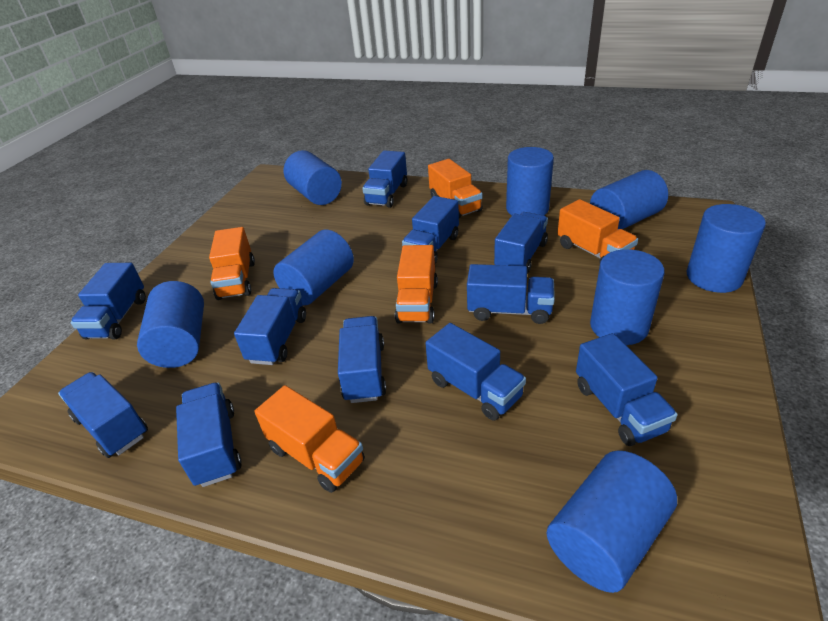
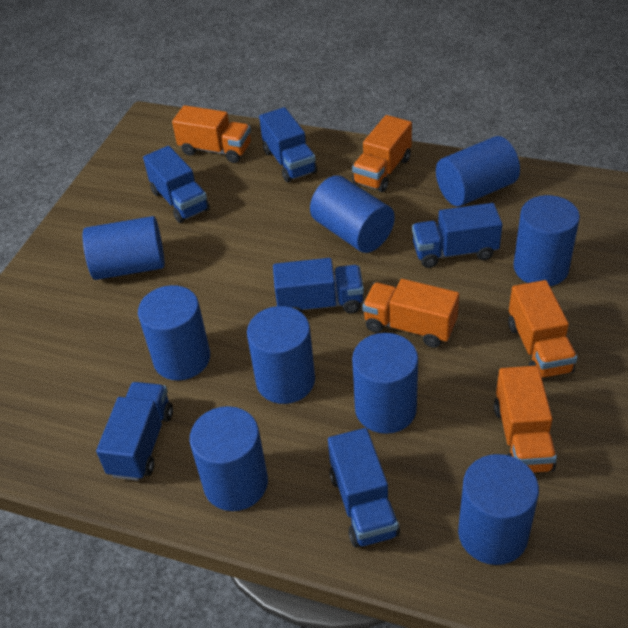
blue cylinder: [137,281,204,368] [273,229,354,305] [284,150,342,205] [506,147,554,215] [547,451,677,593] [590,170,668,229] [590,249,665,345] [687,204,766,293] = 8 -> [83,216,165,280] [138,285,210,380] [190,406,268,511] [247,306,315,404] [310,175,395,253] [352,333,418,434] [436,136,520,206] [458,454,539,565] [514,195,580,286] = 9
blue truck: [58,372,148,458] [71,263,146,340] [176,382,242,487] [234,288,306,365] [338,316,386,403] [362,150,407,208] [402,196,459,264] [425,323,526,421] [467,264,555,324] [494,212,548,274] [576,333,678,446] = 11 -> [96,382,173,481] [143,146,210,223] [259,107,317,182] [273,258,364,314] [328,428,400,548] [412,203,503,268] = 6

